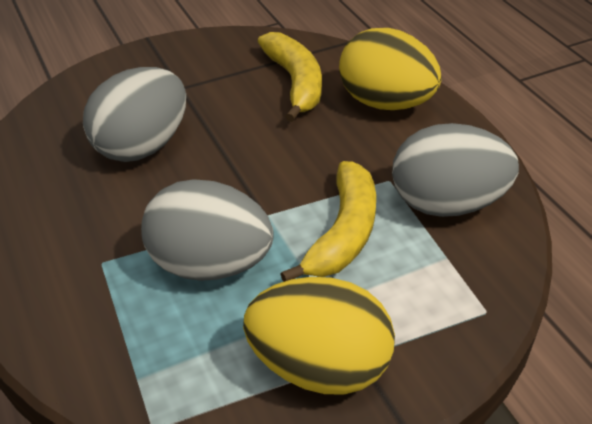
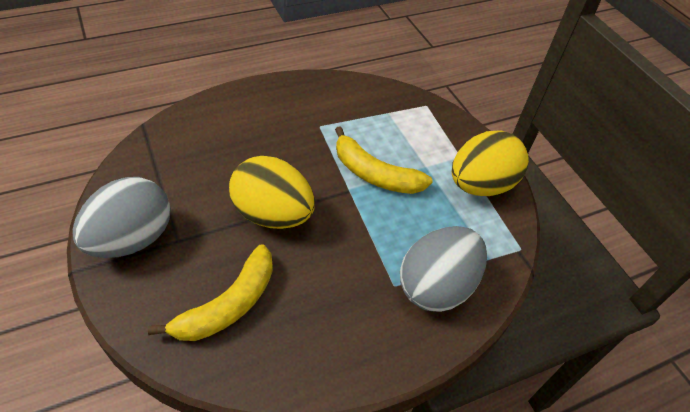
grey egg: [83,67,186,162] [141,180,274,281] [392,123,519,217] = 3 -> [73,177,171,258] [400,226,487,312] = 2

